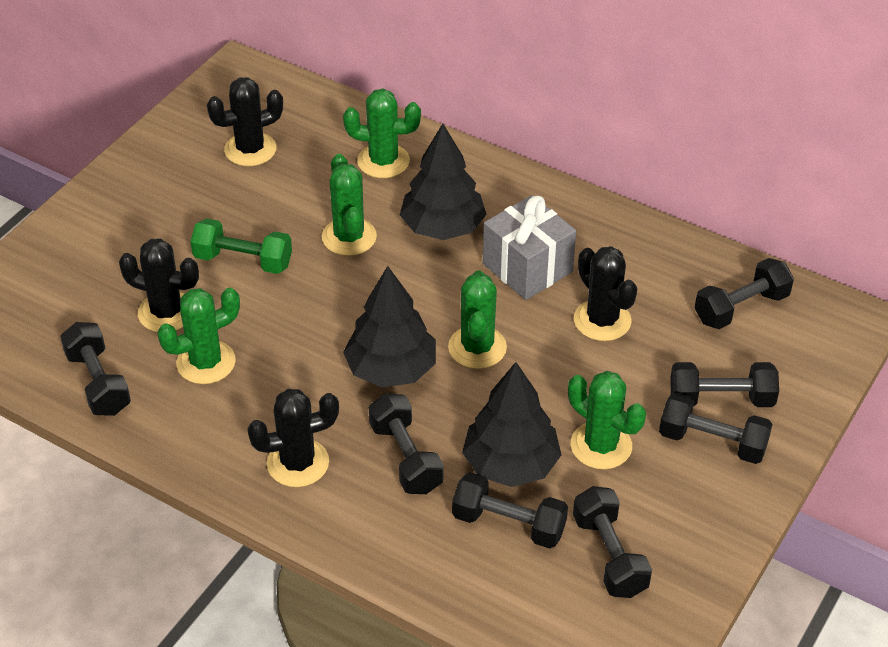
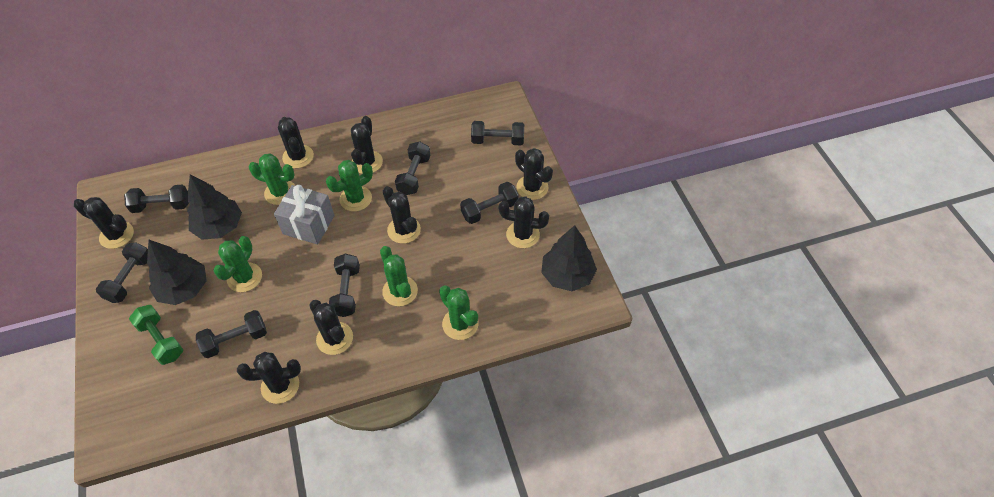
black cactus: [119,238,199,332] [207,77,283,166] [247,389,339,487] [574,246,637,341] = 4 -> [74,197,134,249] [237,352,301,404] [278,117,314,168] [309,300,353,355] [351,116,383,174] [383,186,421,244] [499,196,549,248] [515,148,553,200] = 8

